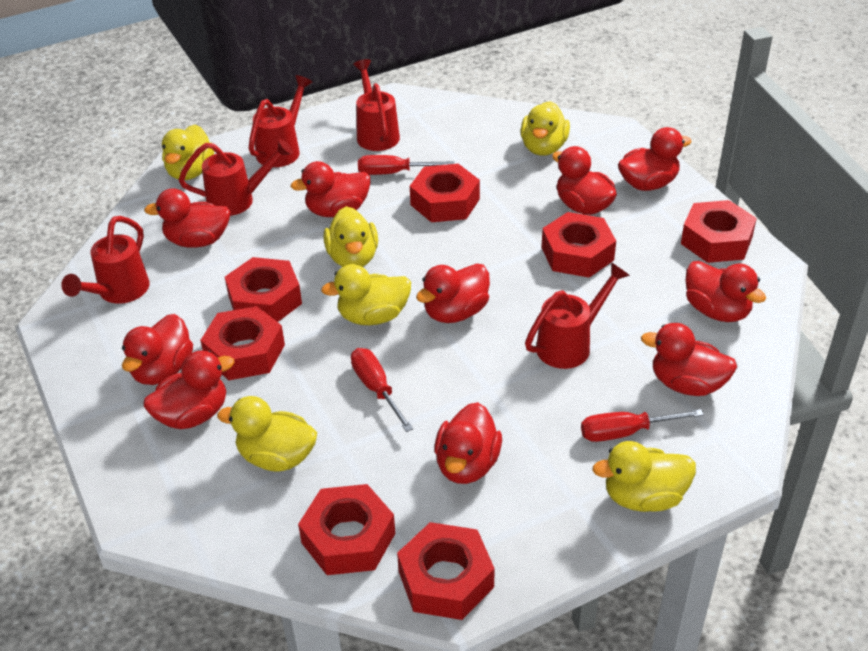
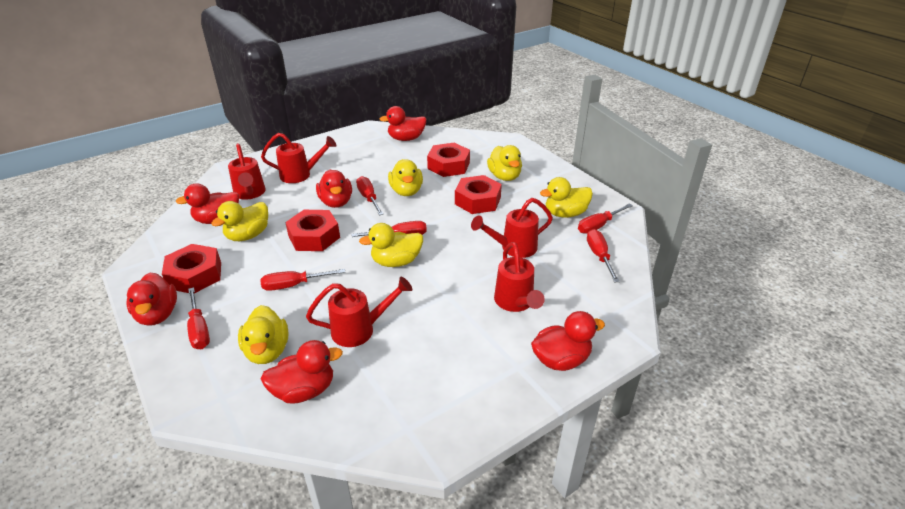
red duck: [122,314,193,385] [143,351,235,429] [144,188,230,248] [291,161,371,217] [416,264,490,323] [434,402,502,484] [552,146,617,215] [618,127,692,191] [641,323,737,396] [686,261,766,322] = 10 -> [126,273,177,326] [176,183,239,224] [261,340,343,403] [316,170,352,208] [380,106,426,141] [531,311,605,371] = 6
red nut: [200,306,285,380] [225,257,302,322] [298,484,395,575] [397,522,495,620] [410,164,480,222] [541,212,616,278] [681,200,757,263] = 7 -> [162,244,221,293] [285,210,340,251] [427,143,470,177] [455,175,502,214] = 4
red screwdriver: [351,348,413,432] [358,155,455,175] [581,409,704,442] = 3 -> [187,287,210,349] [260,269,345,291] [351,221,427,237] [356,176,384,215] [578,204,633,234] [587,229,620,282] = 6

